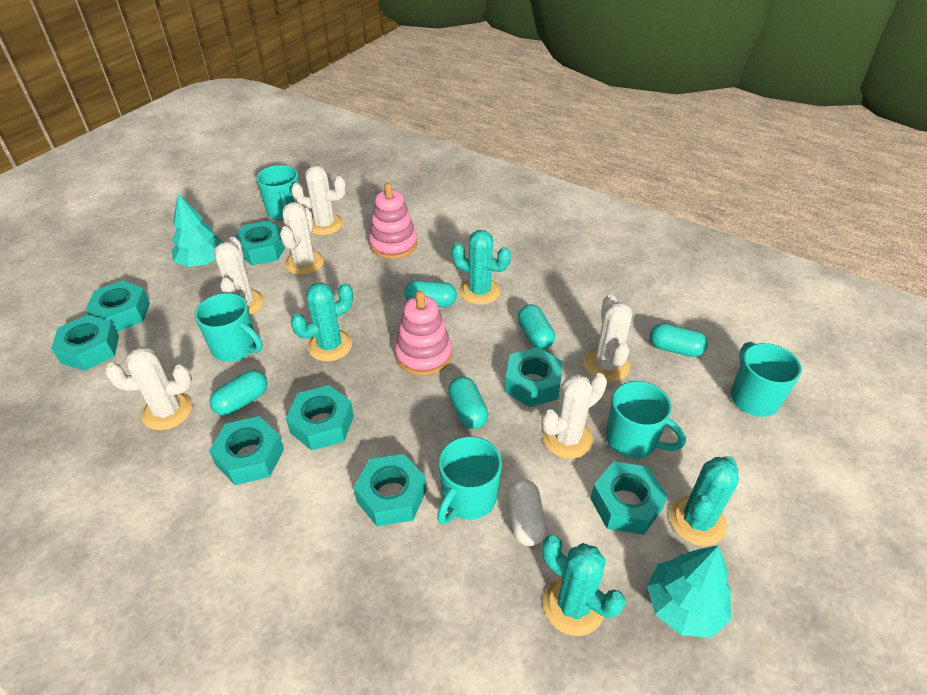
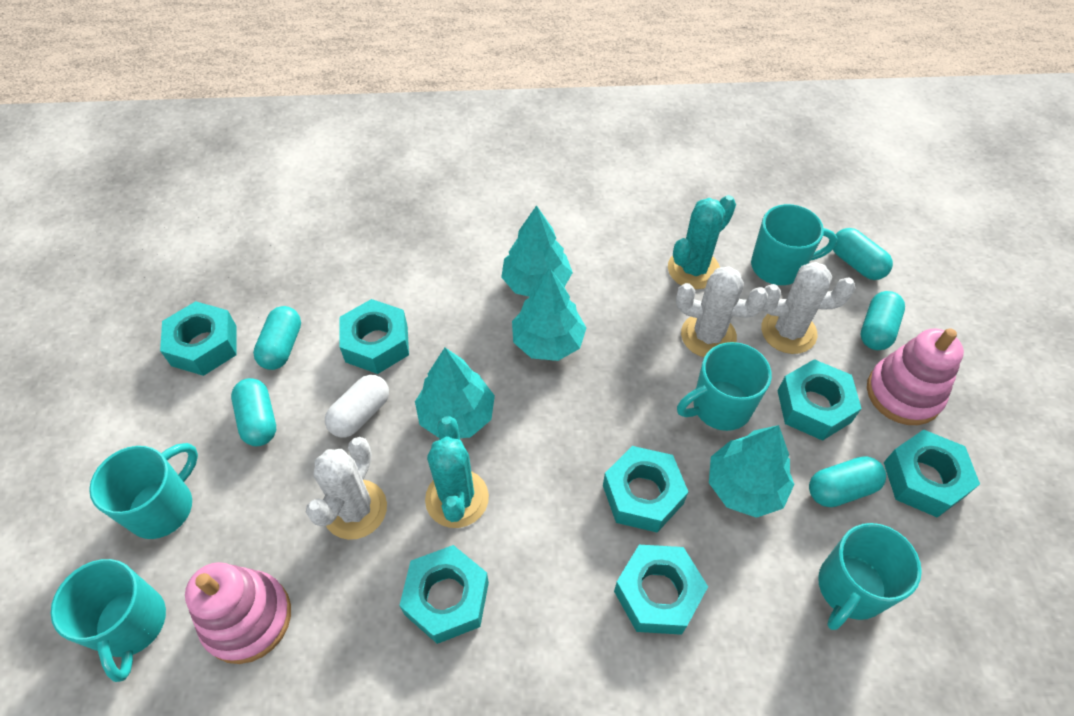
turquoise cactus: [291,282,353,361] [452,230,511,305] [542,535,625,636] [669,456,739,546] = 4 -> [425,416,489,528] [668,195,736,289] = 2
turquoise nut: [51,315,119,371] [86,280,150,332] [209,416,284,485] [235,221,285,265] [286,385,354,450] [354,454,427,526] [505,347,563,407] [590,461,668,535] = 8 -> [160,301,237,376] [339,299,409,374] [399,545,489,644] [603,446,688,533] [614,545,708,635] [778,359,862,441] [884,430,980,518] = 7
turquoise tree: [171,194,223,267] [647,545,731,638] = 2 -> [415,348,495,438] [501,205,573,296] [512,268,586,361] [709,425,794,518] = 4
white cactus: [105,347,193,430] [214,237,264,315] [280,202,324,275] [291,165,346,235] [541,373,607,459] [584,294,632,382] = 6 -> [306,437,387,540] [676,266,768,357] [761,262,856,354] = 3

